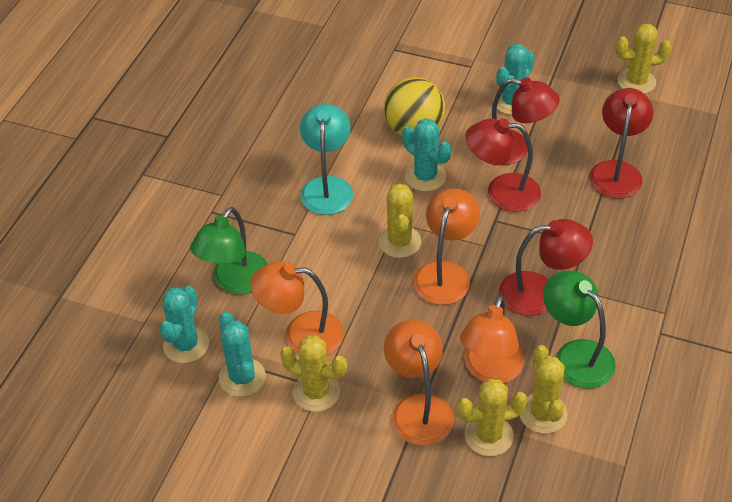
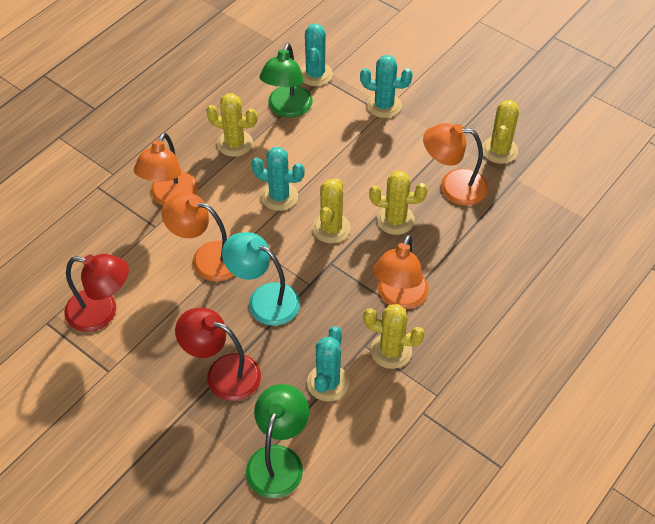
red lamp: [465,118,541,212] [492,77,560,165] [499,219,593,316] [589,88,654,199] = 4 -> [64,254,129,332] [175,308,261,401] = 2
yellow ball: [384,77,445,136] = 1 -> none = 0

